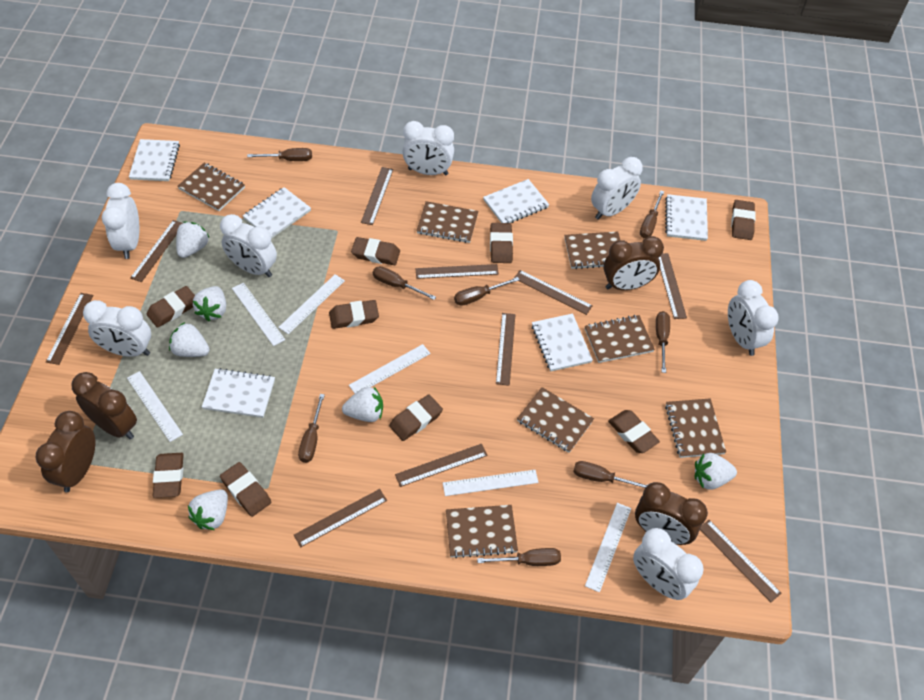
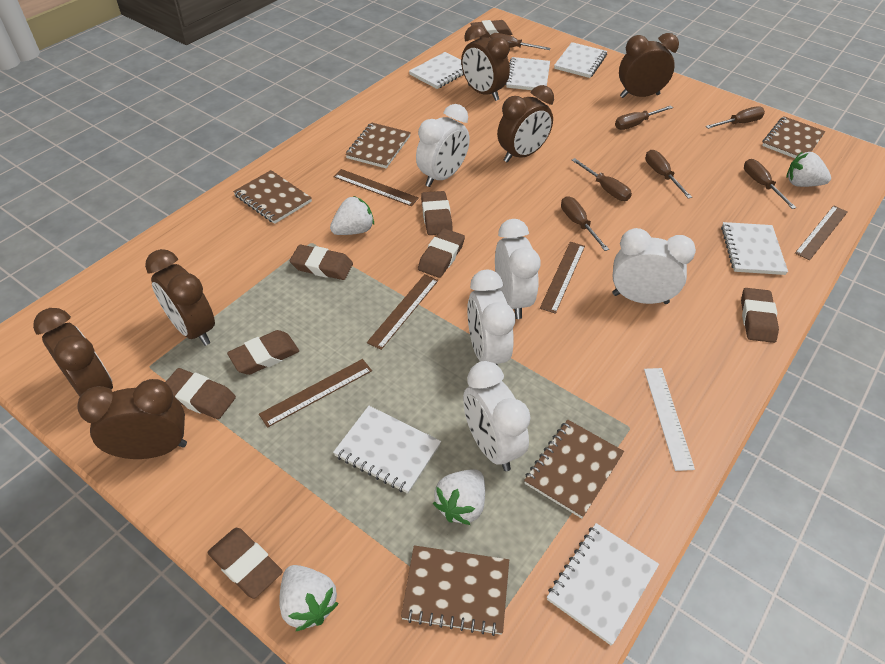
brown clock: [36,411,95,492] [72,372,137,439] [604,236,664,290] [635,482,708,545] = 4 -> [33,308,113,396] [77,379,187,459] [145,249,215,346] [461,25,510,101] [497,85,554,163] [619,33,679,98] = 6
brown eraser: [147,286,195,328] [153,453,184,498] [220,462,271,517] [329,300,379,329] [351,237,400,265] [389,394,443,441] [490,223,513,263] [608,410,660,453] [731,200,756,240] = 9 -> [165,368,236,419] [208,528,283,599] [227,330,299,375] [290,245,353,280] [418,228,465,278] [421,191,453,235] [470,20,513,38] [741,288,779,343] = 8
brown notebook: [177,163,245,211] [416,201,479,243] [446,505,518,558] [517,387,594,453] [564,232,620,269] [585,315,655,363] [665,399,726,458] = 7 -> [233,170,312,224] [345,123,411,168] [401,545,509,636] [524,419,624,519] [762,116,825,158] = 5
brown ruler: [46,293,94,365] [130,220,183,282] [294,489,387,547] [361,167,393,225] [395,444,487,487] [416,264,499,279] [496,313,516,386] [514,270,592,315] [659,253,687,319] [700,520,781,602] = 10 -> [259,359,372,428] [333,169,419,206] [367,274,438,350] [540,242,585,314] [795,205,848,261] = 5
brown screwdriver: [247,148,312,161] [298,394,325,463] [373,266,436,300] [454,277,519,306] [477,548,561,566] [573,461,647,488] [640,190,664,239] [656,311,670,373] = 8 -> [490,33,550,50] [561,196,609,251] [572,158,632,201] [615,105,673,130] [645,150,692,199] [705,107,765,129] [744,159,796,209] = 7
white clock: [83,300,151,357] [102,183,139,259] [220,214,277,277] [402,121,454,175] [591,157,643,220] [633,528,704,600] [728,280,779,356] = 7 -> [416,104,470,187] [463,361,530,471] [467,270,515,366] [495,219,541,319] [612,228,696,304] = 5
white ruler: [127,371,183,442] [232,283,285,346] [278,274,345,334] [349,344,431,393] [443,470,539,496] [585,503,631,592] = 6 -> [644,368,695,471] = 1
white strawberry: [169,322,210,357] [176,222,210,258] [188,489,228,530] [193,286,226,321] [342,386,383,422] [695,453,737,489] = 6 -> [279,565,339,631] [330,196,374,235] [433,469,485,525] [786,152,831,187] = 4

